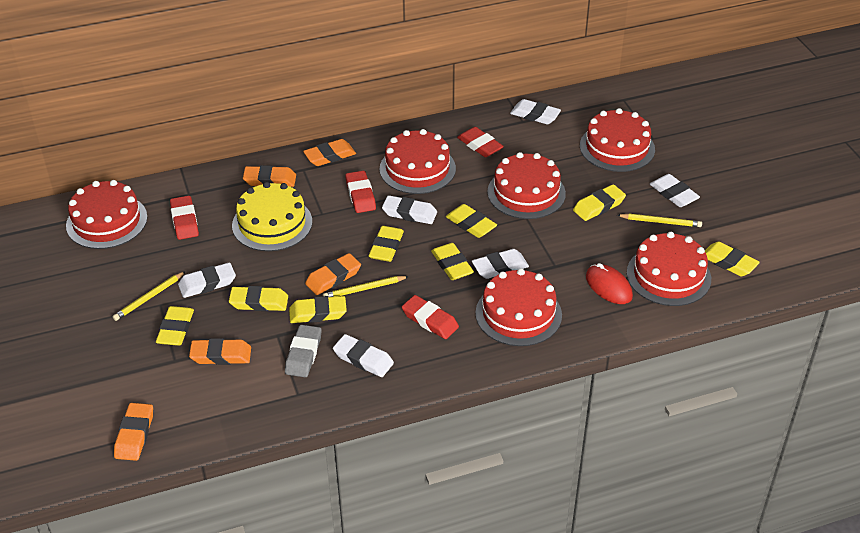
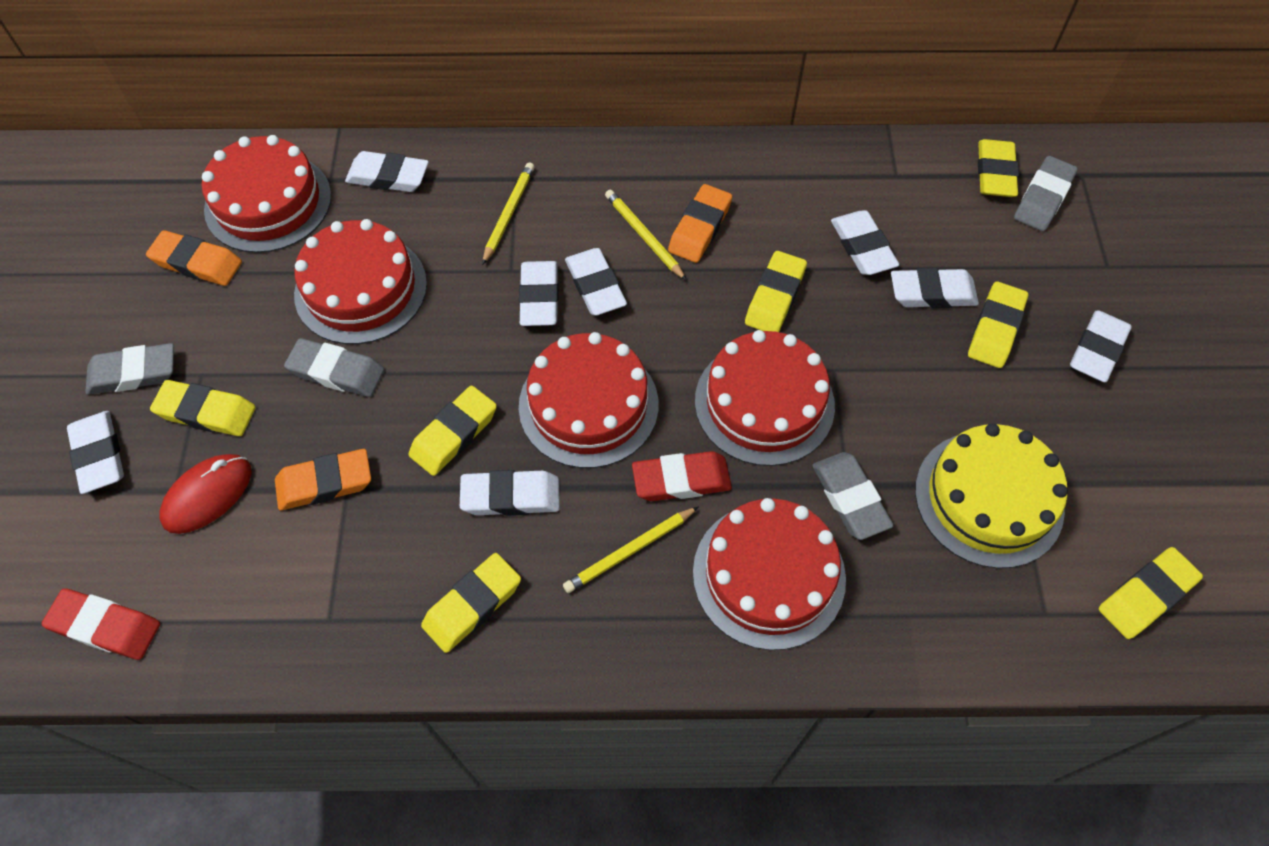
grey eraser: [285,325,322,377] = 1 -> [85,343,174,395] [284,338,385,397] [812,452,894,540] [1014,156,1078,231] = 4
orange eraser: [114,403,153,461] [189,338,251,365] [243,165,296,187] [303,139,356,166] [305,253,361,295] = 5 -> [146,230,242,286] [275,449,371,510] [668,184,732,263] = 3
red cake: [66,180,147,249] [379,129,456,194] [475,269,562,346] [487,152,566,219] [580,108,655,172] [627,232,711,306] = 6 -> [202,135,331,253] [294,219,427,344] [519,332,659,468] [693,498,846,650] [695,330,835,466] = 5
red eraser: [170,196,199,240] [345,171,376,213] [402,295,459,339] [457,127,504,157] = 4 -> [42,588,160,660] [632,451,732,501] = 2
white eraser: [178,263,236,298] [333,334,394,377] [382,195,437,224] [472,249,529,279] [510,99,561,124] [650,174,700,207] = 6 -> [67,411,124,494] [345,151,429,192] [460,470,560,516] [519,261,559,326] [565,248,627,316] [831,210,899,275] [891,268,979,308] [1070,310,1132,382] = 8
yellow eraser: [156,306,194,346] [229,286,288,311] [289,296,347,323] [369,226,404,262] [431,243,474,280] [446,204,497,238] [573,184,626,221] [705,242,760,276] = 8 -> [150,380,256,436] [409,386,497,476] [421,553,521,653] [745,251,807,332] [968,281,1028,368] [978,139,1019,197] [1099,547,1203,639] = 7

